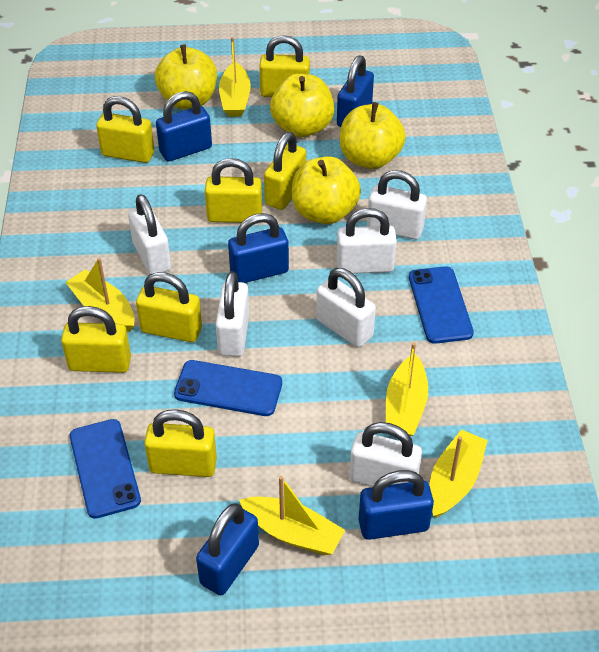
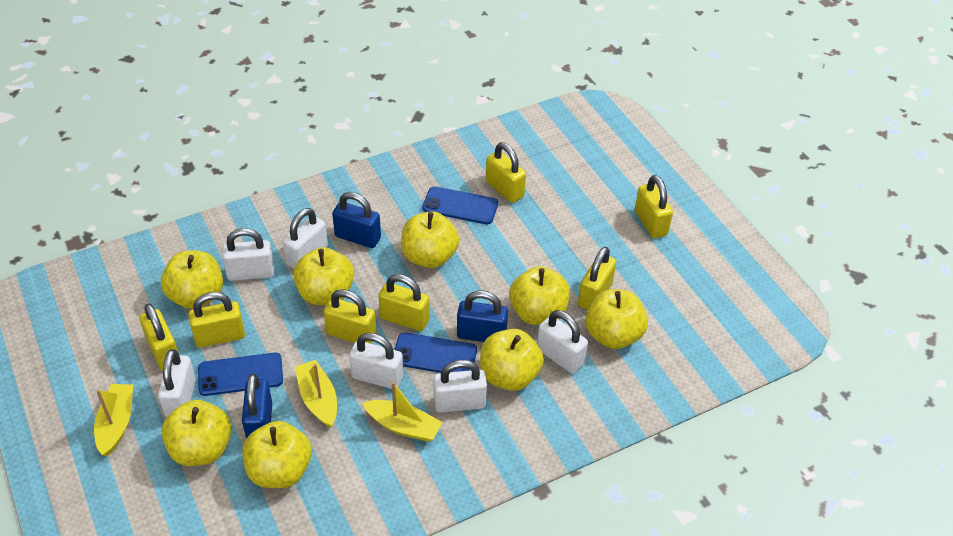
blue padlock: [156,91,212,161] [196,503,259,595] [228,213,289,283] [337,56,374,127] [359,470,434,540] = 5 -> [242,374,272,438] [332,192,381,248] [457,291,508,342] = 3
yellow apple: [155,44,217,109] [270,74,334,137] [292,156,361,224] [340,102,406,169] = 4 -> [161,250,223,309] [162,400,232,466] [242,421,312,488] [293,247,354,305] [401,211,459,268] [480,329,544,391] [509,266,570,325] [585,289,648,349] = 8
yellow boat: [65,258,135,332] [219,37,251,117] [239,476,345,555] [386,342,428,436] [429,430,488,518] = 5 -> [94,384,133,456] [295,360,337,428] [363,381,442,442] = 3

